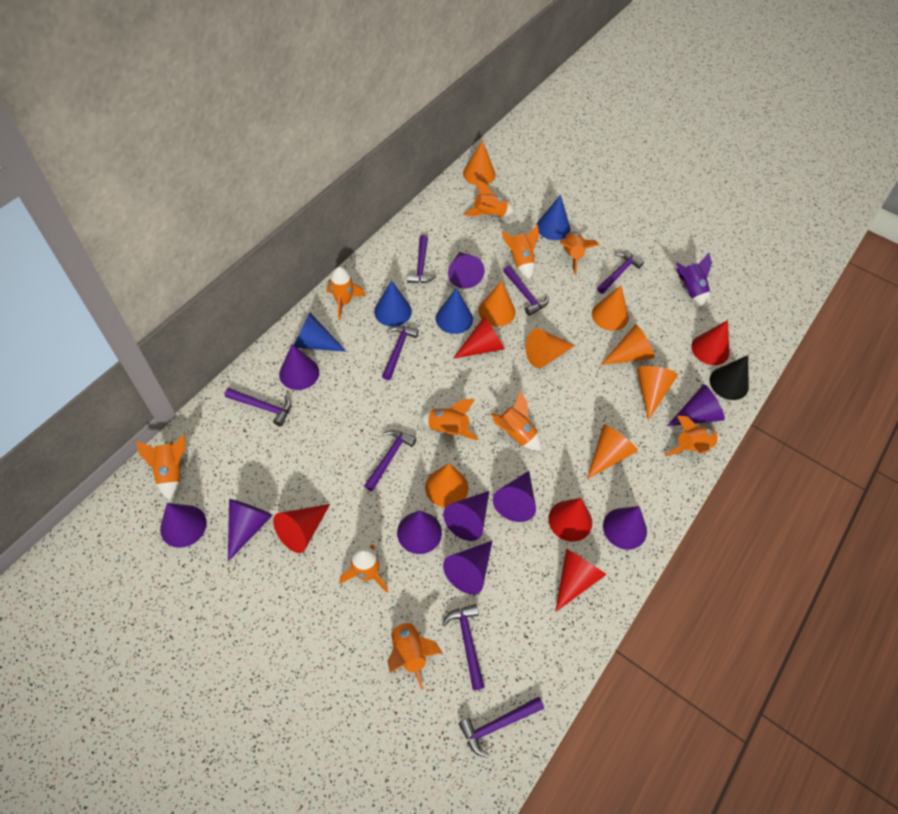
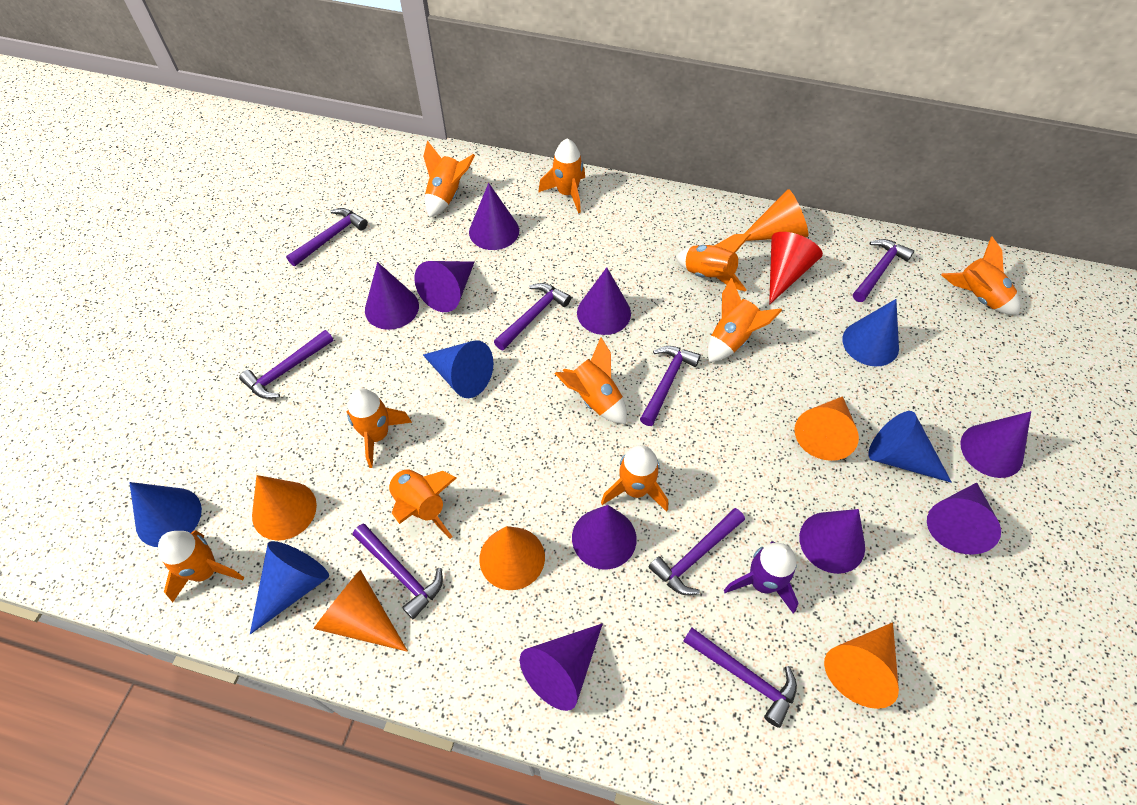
black cone: [710,355,749,400] = 1 -> none = 0
blue cone: [294,313,346,352] [374,280,412,327] [436,288,473,334] [537,195,570,240] = 4 -> [129,482,202,547] [250,541,329,634] [423,340,493,398] [842,299,899,366] [868,411,952,483] = 5
orange cone: [425,463,468,508] [463,140,496,185] [478,281,515,326] [526,329,575,368] [587,425,638,479] [592,286,629,331] [601,324,655,365] [637,366,678,420] = 8 -> [252,475,317,541] [313,570,408,652] [479,526,545,590] [744,189,808,241] [794,396,859,461] [824,622,899,709] = 6
purple cone: [160,503,207,548] [228,499,273,561] [279,344,319,390] [397,510,442,554] [443,491,489,541] [443,541,492,594] [448,252,485,289] [493,471,536,522] [603,506,647,550] [667,384,725,426] = 10 -> [365,262,419,330] [414,261,474,312] [469,183,519,250] [520,624,603,711] [572,505,637,570] [577,267,631,335] [799,509,865,574] [927,482,1001,555] [960,411,1031,478] = 9
red cone: [273,504,330,553] [453,316,505,359] [549,498,592,542] [555,549,607,612] [691,320,730,365] = 5 -> [769,232,823,305] = 1

